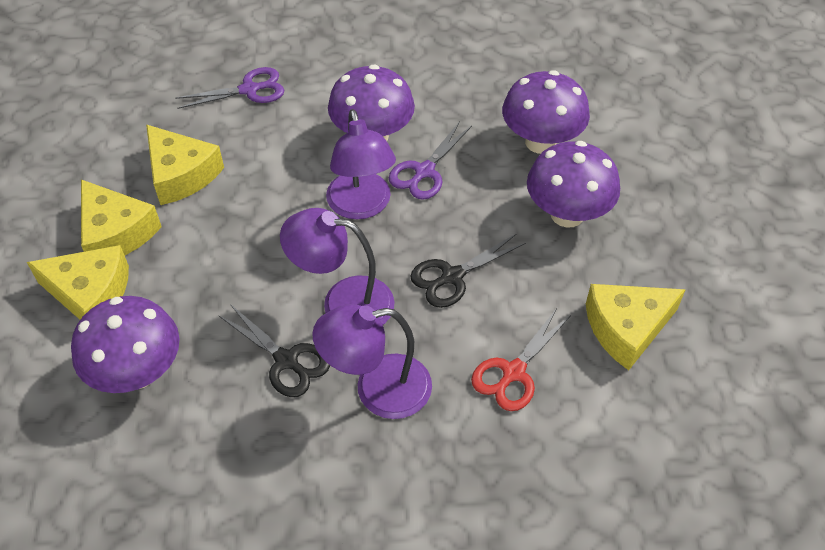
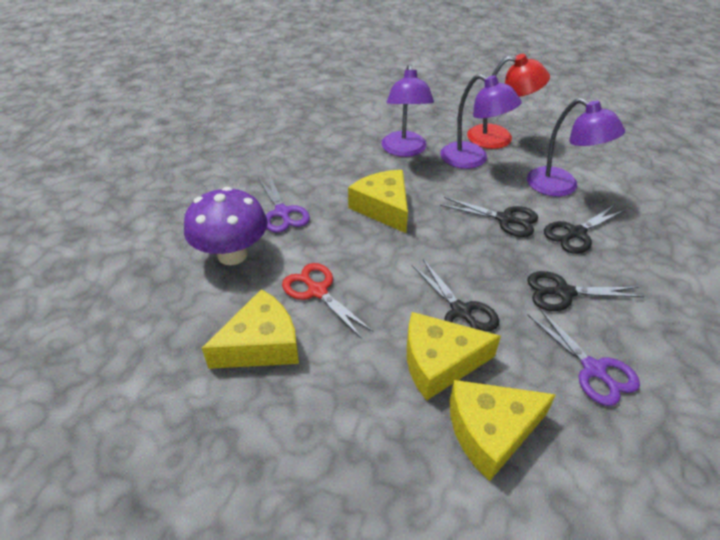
black scissors: [218,304,330,397] [410,234,526,308] = 2 -> [412,259,499,331] [440,197,538,237] [527,271,644,311] [544,205,625,254] = 4
purple mushroom: [71,296,180,393] [328,64,415,141] [502,70,590,154] [527,141,620,228] = 4 -> [184,187,268,265] = 1
red lamp: none = 0 -> [467,54,550,149] = 1

